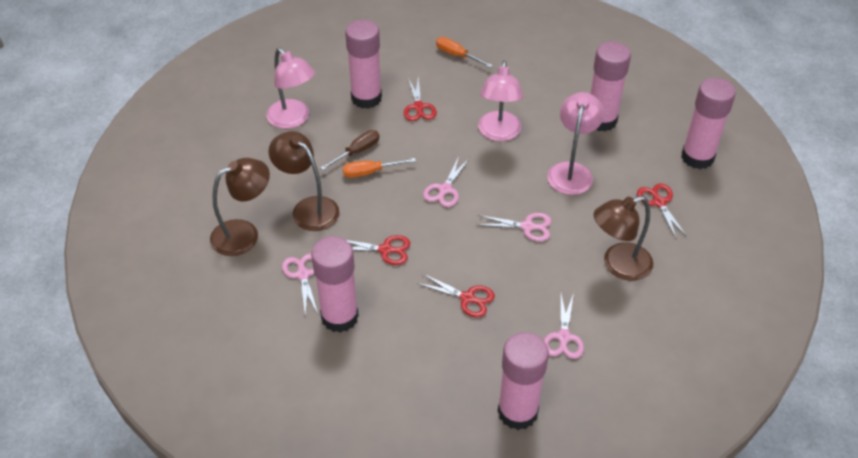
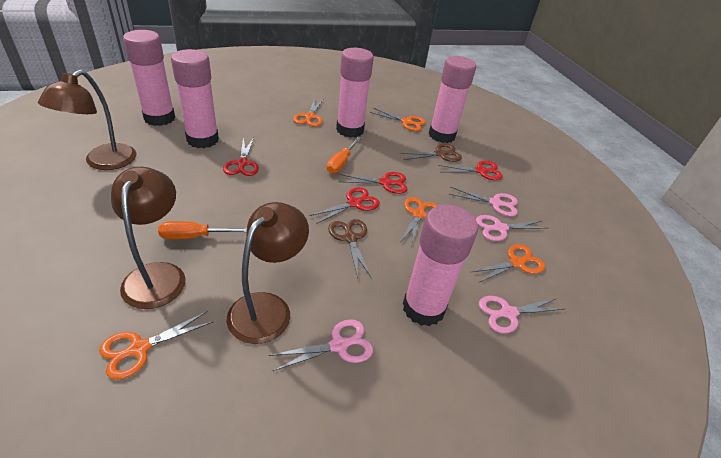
brown scissors: none = 0 -> [328,219,372,278] [400,143,462,162] = 2
brown screwdriver: [320,130,380,170] = 1 -> none = 0
orange scissors: none = 0 -> [99,311,213,380] [293,99,323,127] [370,108,426,131] [400,197,438,246] [472,244,545,283] = 5
pink lamp: [266,48,315,129] [478,60,523,141] [547,92,604,195] = 3 -> none = 0

